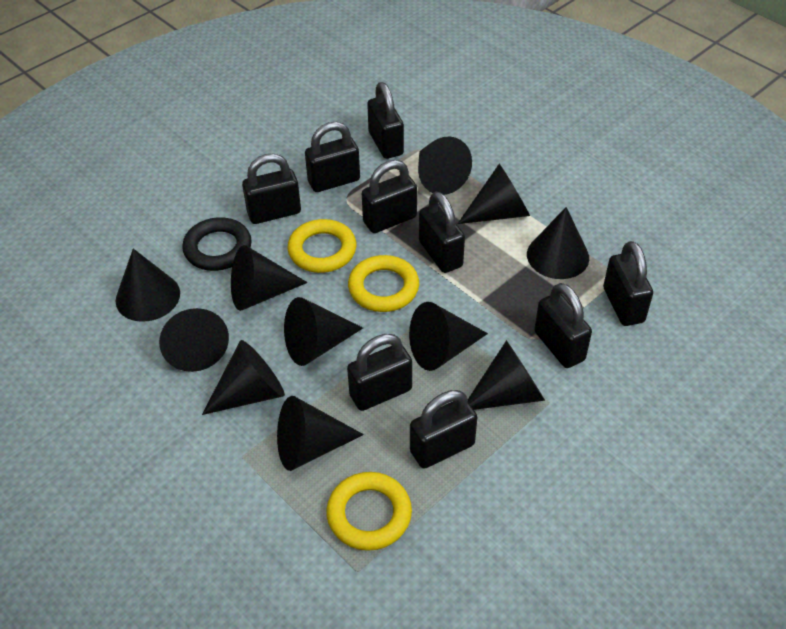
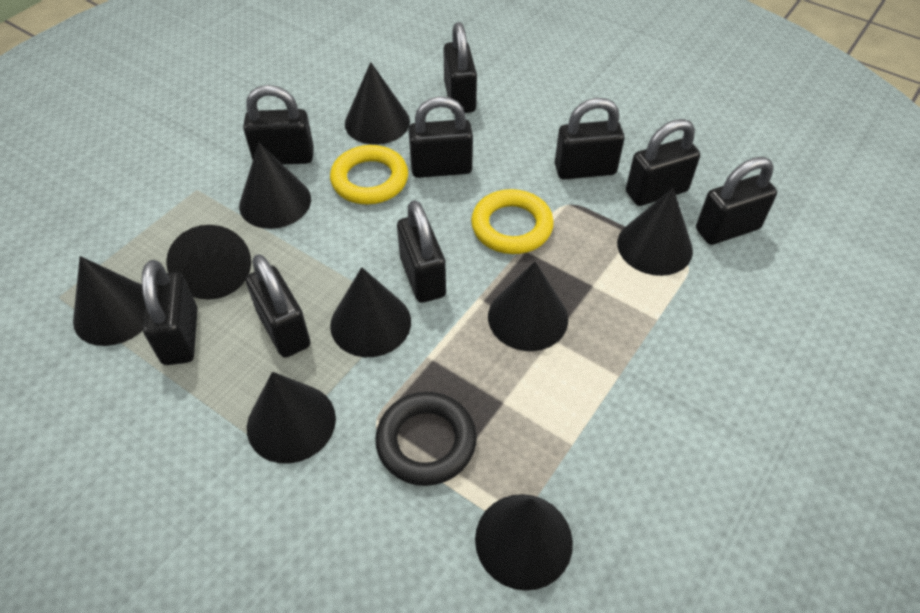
black cone: [116,248,180,322] [159,308,229,372] [202,340,285,415] [231,245,308,311] [277,396,364,471] [284,297,363,366] [409,302,488,371] [418,136,472,195] [457,164,530,224] [468,340,545,410] [527,207,589,279] = 11 -> [73,256,146,346] [166,225,251,300] [239,143,311,229] [247,372,336,463] [330,267,411,357] [345,62,410,145] [475,494,573,591] [488,261,568,351] [617,188,693,276] = 9
yellow ring: [288,219,356,273] [326,472,412,551] [348,255,419,312] = 3 -> [330,145,408,204] [471,189,554,254] = 2

